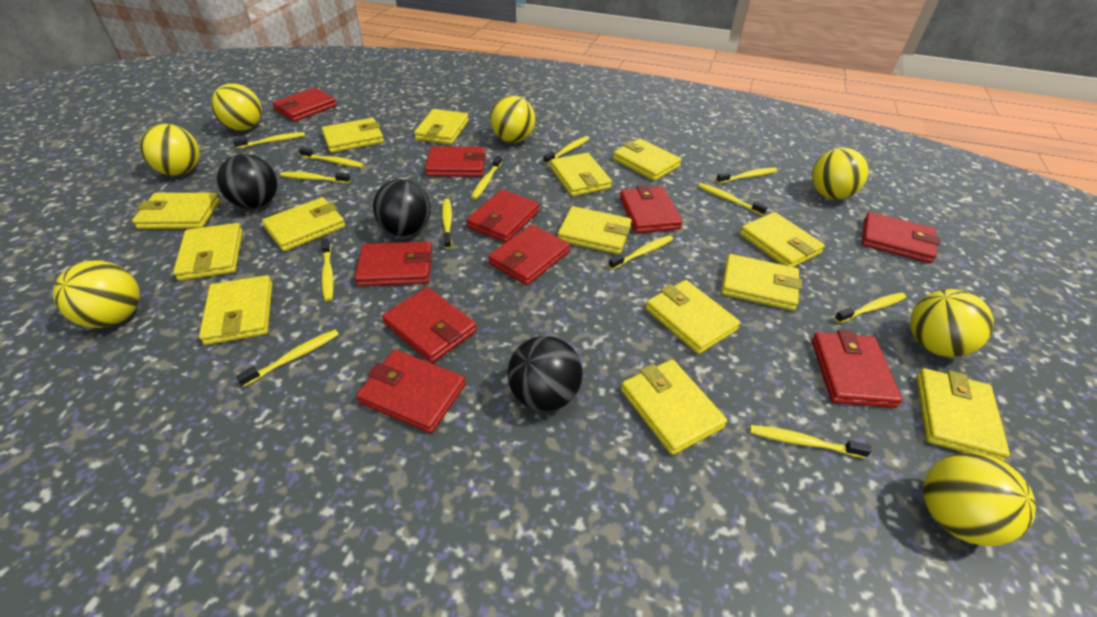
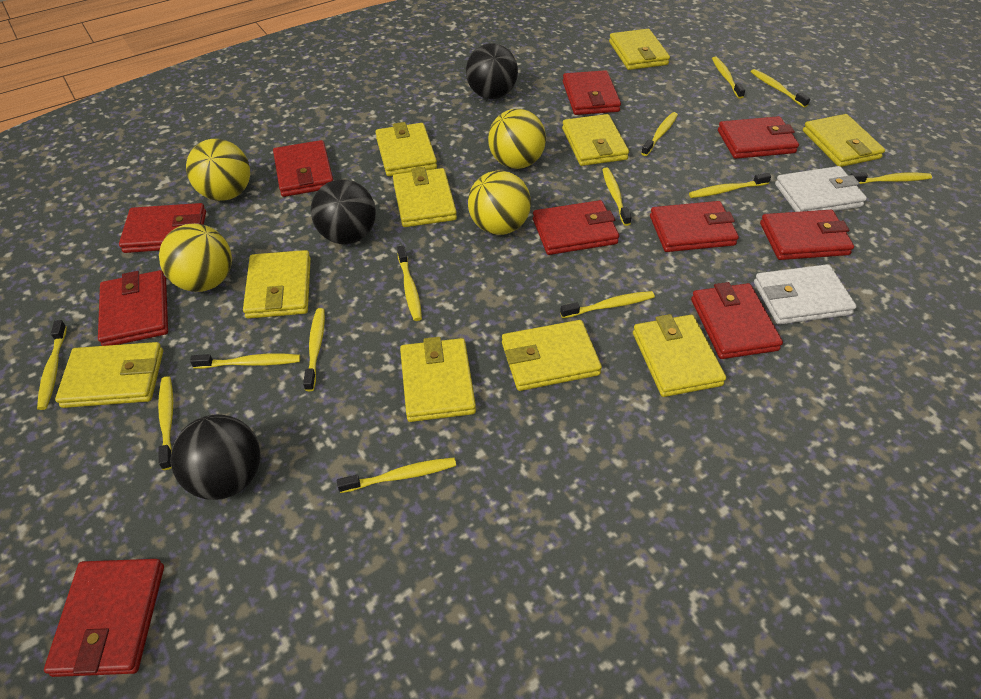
white wallet: none = 0 -> [754,264,857,325] [775,166,867,212] = 2
yellow ball: [53,261,140,328] [139,124,200,176] [211,83,262,131] [490,95,535,143] [812,148,868,199] [910,289,994,357] [923,452,1036,546] = 7 -> [159,224,232,292] [186,139,250,201] [468,170,531,235] [488,109,546,169] = 4
yellow wallet: [132,193,220,229] [173,223,243,281] [199,275,272,345] [262,197,345,251] [322,118,384,153] [414,109,469,144] [550,153,612,196] [558,206,632,255] [613,139,681,181] [621,359,727,455] [645,280,740,354] [721,254,802,311] [740,212,825,267] [916,368,1010,461] = 14 -> [55,342,163,408] [243,250,311,319] [376,122,437,176] [393,167,457,227] [400,337,476,422] [502,320,602,391] [562,114,629,166] [609,29,670,70] [633,314,726,397] [803,114,885,167] = 10

